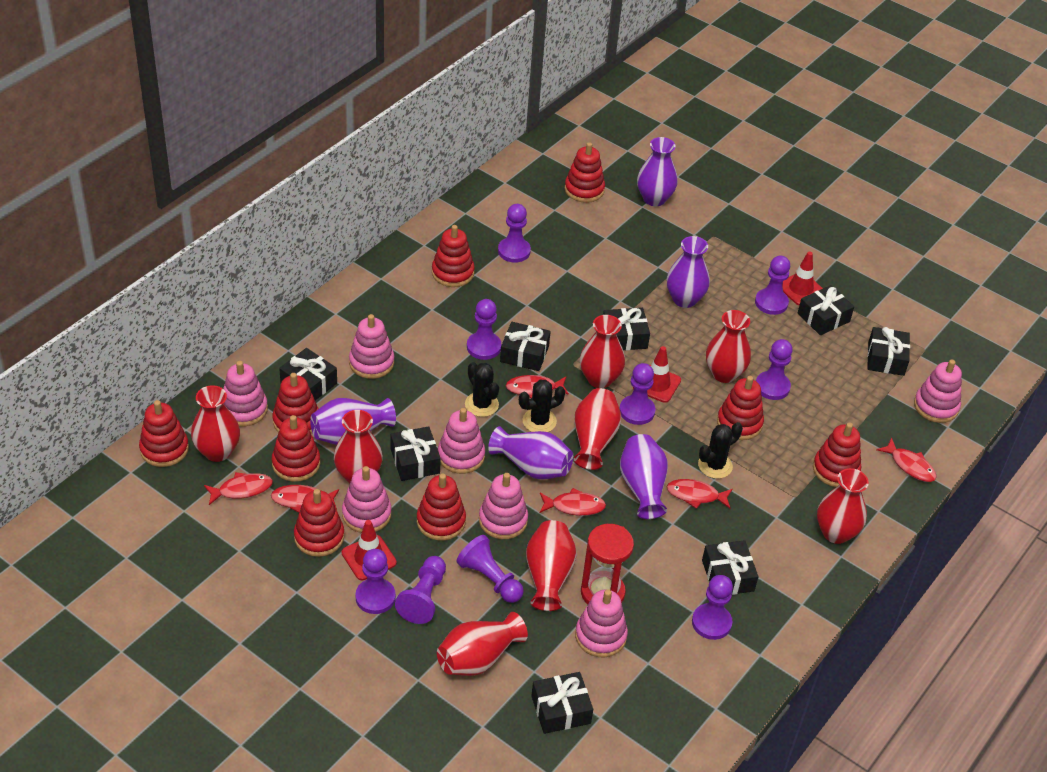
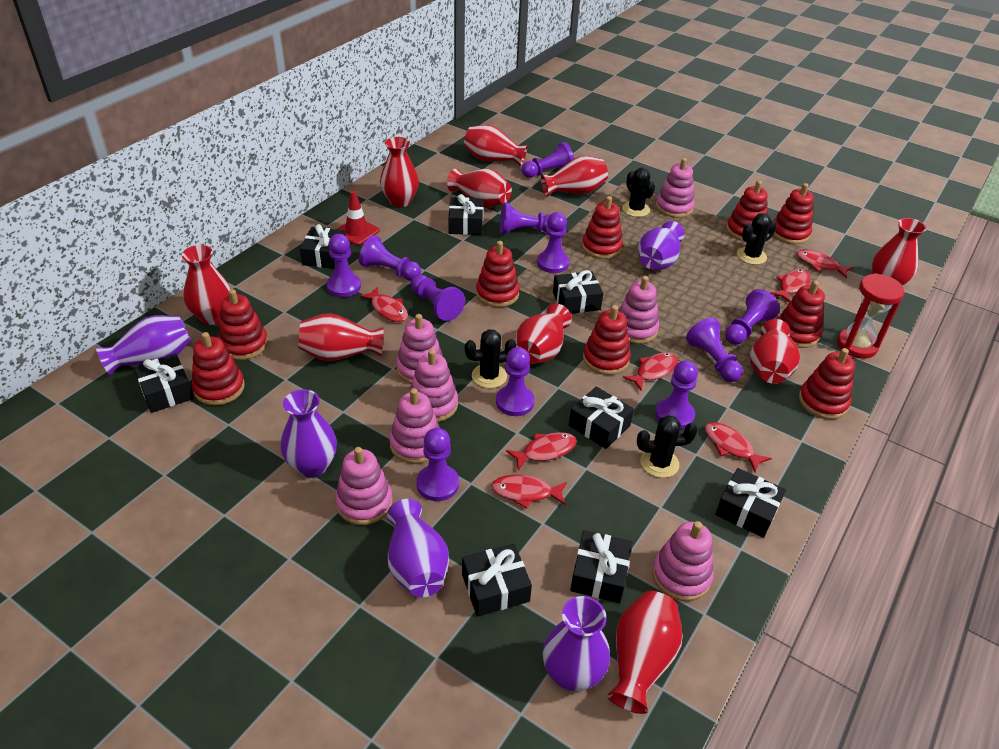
black cactus: [465,362,499,417] [519,380,565,432] [698,422,743,479] = 3 -> [465,329,516,388] [622,168,655,217] [637,415,698,478] [737,213,777,265] = 4
purple pawn: [355,549,396,614] [395,556,446,624] [456,535,524,603] [467,299,502,360] [498,204,531,263] [620,363,655,425] [692,575,733,640] [755,256,790,315] [756,339,793,400] = 9 -> [327,234,361,297] [359,235,421,281] [411,275,465,321] [416,428,459,501] [496,347,535,416] [500,202,551,234] [522,142,574,178] [537,212,569,273] [655,360,698,429] [686,318,743,382] [725,289,780,345] = 11
red fish: [204,472,273,505] [271,485,339,512] [506,375,569,398] [540,488,606,516] [667,479,733,509] [876,438,937,482] = 6 -> [359,287,408,322] [491,475,567,508] [506,432,577,471] [622,352,678,391] [705,422,772,472] [770,269,811,302] [796,249,854,278] = 7
red traffic cone: [342,520,397,580] [633,346,681,403] [783,252,823,305] = 3 -> [337,191,380,245] = 1
red vase: [191,385,240,462] [334,410,383,483] [437,612,528,676] [526,520,577,611] [574,388,621,470] [580,315,625,388] [706,310,751,383] [817,468,869,544] = 8 -> [182,245,231,325] [298,313,384,361] [380,137,419,207] [447,168,512,208] [464,125,528,167] [515,304,572,364] [541,156,608,197] [607,591,683,714] [750,319,800,384] [872,218,927,286] = 10

